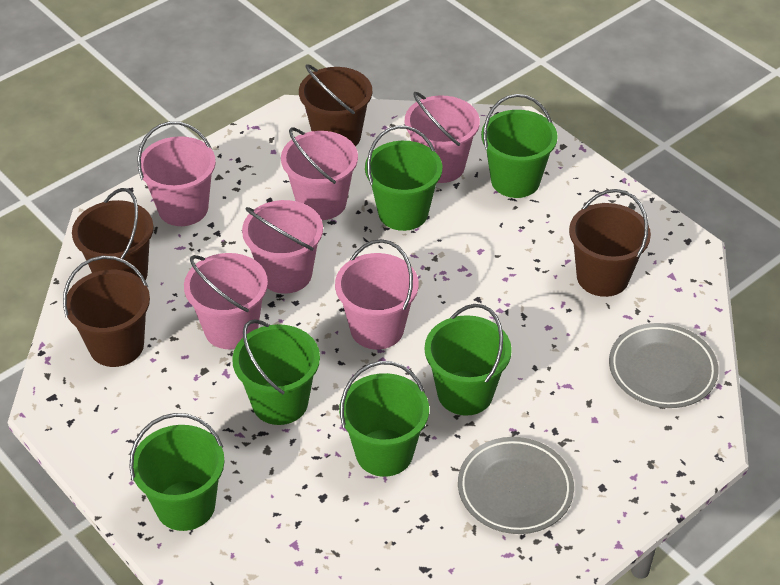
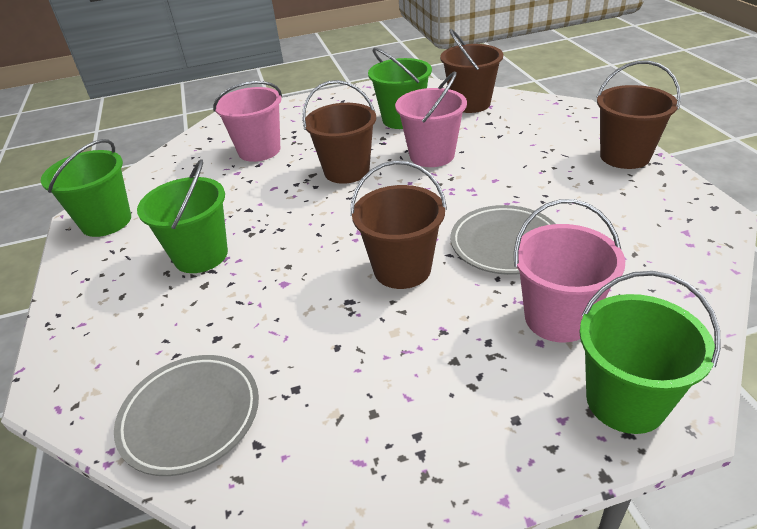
green bucket: [129,413,225,531] [232,319,320,425] [339,361,429,477] [365,126,442,231] [424,304,512,416] [481,94,558,198] = 6 -> [41,139,131,237] [137,159,228,273] [368,48,432,129] [579,271,721,434] = 4
pink bucket: [137,121,216,226] [184,253,268,349] [242,200,323,294] [281,128,358,220] [335,239,419,350] [405,92,480,183] = 6 -> [213,81,282,162] [395,71,467,167] [514,199,625,343] = 3

